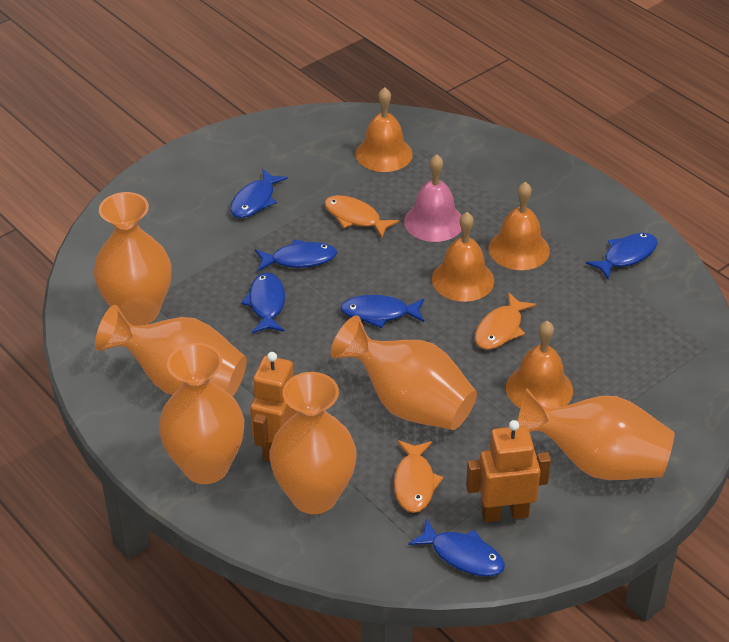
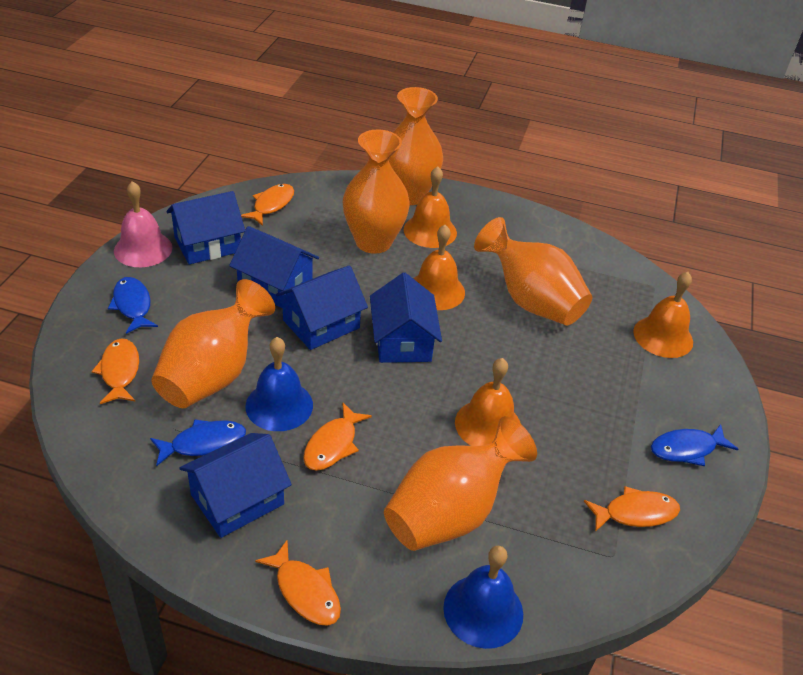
blue bell: none = 0 -> [245,337,313,431] [443,545,523,649] = 2
blue fish: [230,169,288,218] [241,272,285,333] [255,239,337,272] [340,295,424,328] [408,518,505,576] [586,233,657,279] = 6 -> [108,277,158,334] [150,419,246,467] [651,424,738,466] = 3
blue house: none = 0 -> [166,191,245,265] [180,433,292,538] [229,226,319,308] [276,265,368,350] [370,273,442,363] = 5
orange fish: [324,195,399,238] [394,440,443,513] [475,292,536,350] = 3 -> [91,338,139,404] [241,184,294,226] [255,541,341,626] [303,403,372,471] [584,486,680,532] = 5
orange robot: [250,352,298,461] [466,420,551,522] = 2 -> none = 0
orange vase: [94,192,172,326] [95,305,247,396] [159,343,244,484] [269,372,357,514] [330,315,477,430] [517,388,675,480] = 6 -> [151,279,275,408] [343,129,410,254] [384,416,537,551] [389,87,443,205] [474,217,592,326] = 5

